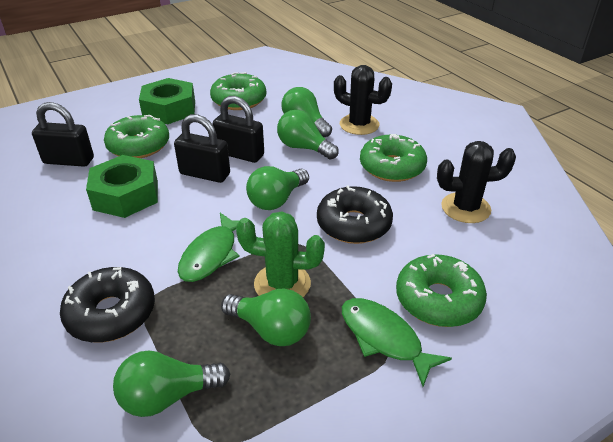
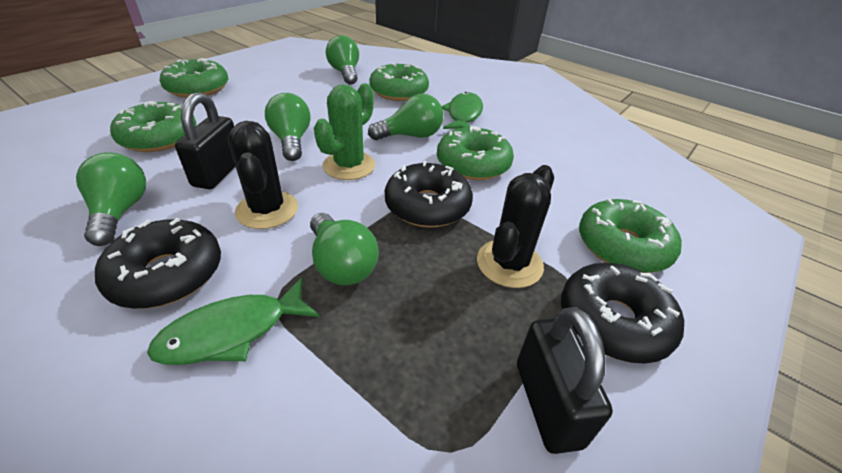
black donut: [60,267,155,342] [317,186,393,244] = 2 -> [95,218,221,309] [385,161,473,228] [561,263,684,364] = 3
black padlock: [32,102,94,167] [174,114,230,183] [213,96,264,163] = 3 -> [175,92,235,189] [517,307,613,454] = 2
green donut: [104,115,169,158] [210,72,266,110] [360,134,427,182] [396,254,487,327] = 4 -> [110,101,197,152] [160,58,228,98] [369,63,429,101] [437,126,514,180] [579,199,682,273] = 5
green nut: [86,155,158,218] [139,78,195,124] = 2 -> none = 0

